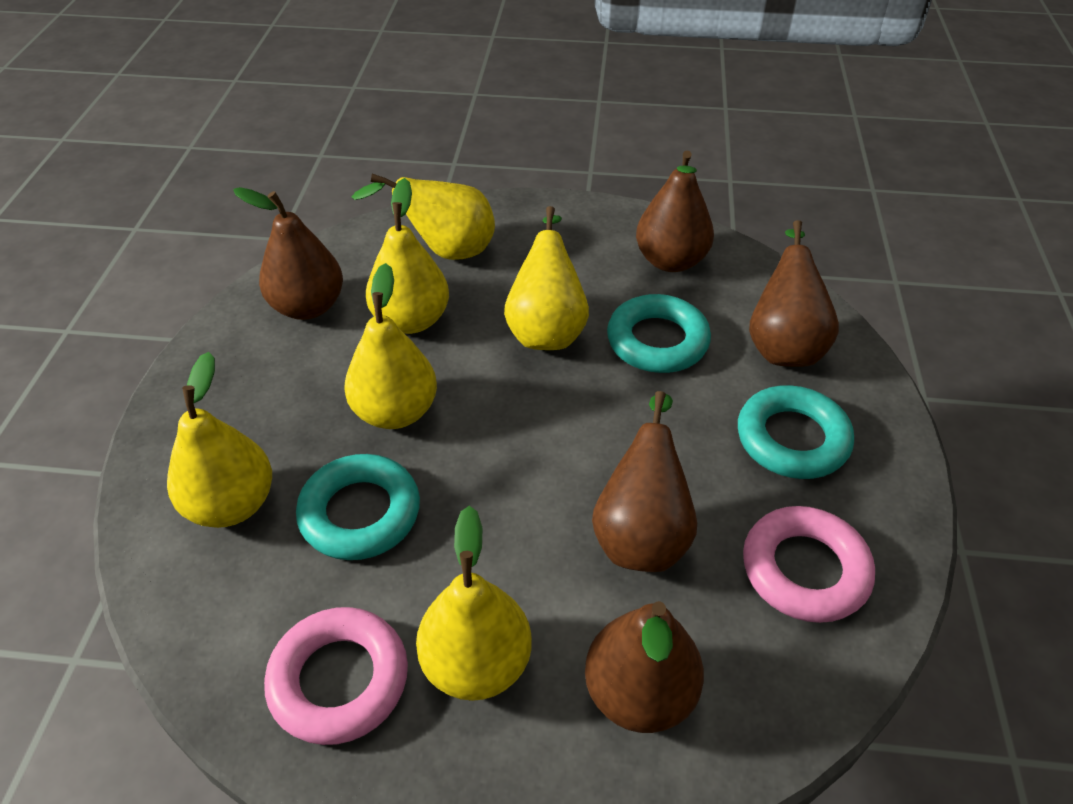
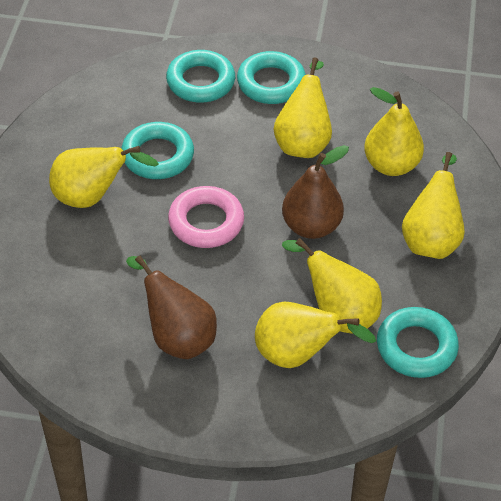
brown pear: [233,187,343,320] [585,601,704,733] [592,391,697,572] [636,150,714,272] [749,220,839,367] = 5 -> [126,255,217,359] [282,145,349,239] = 2
pink ring: [264,607,408,745] [743,506,875,623] = 2 -> [168,186,244,248] = 1
turquoise ring: [296,454,420,560] [607,294,711,373] [738,385,854,479] = 3 -> [121,122,194,179] [166,50,235,103] [237,51,306,104] [377,307,459,378] = 4

